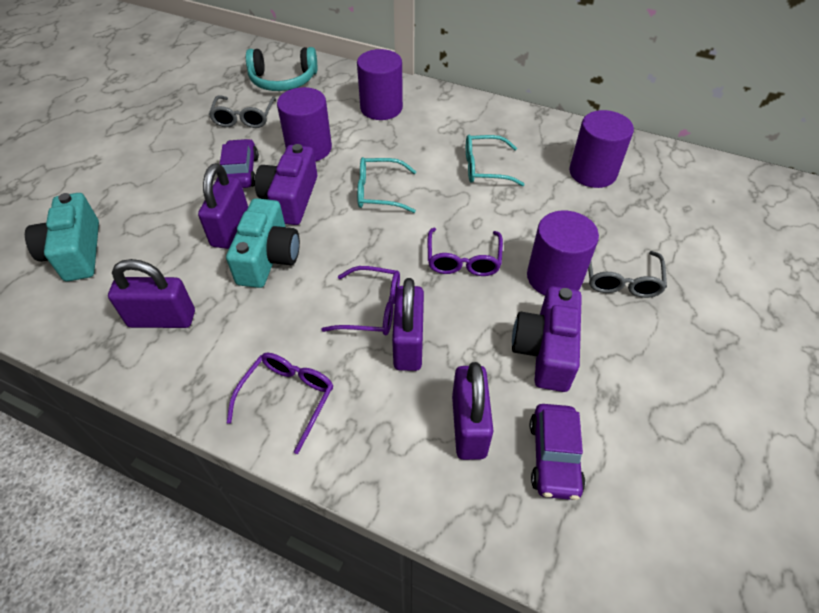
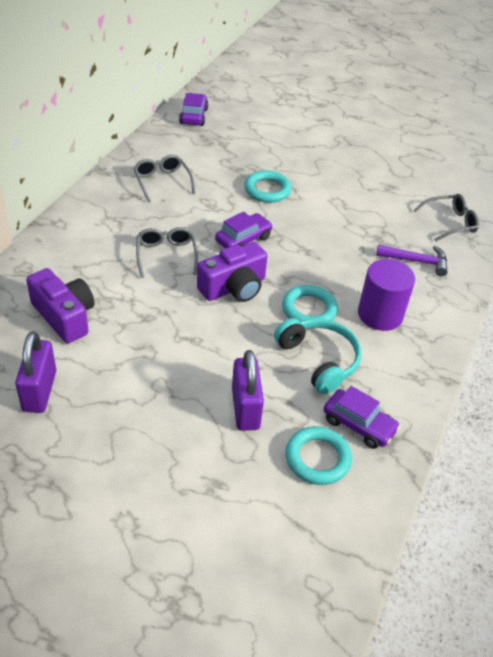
grey glasses: [209,95,276,128] [588,251,667,298] = 2 -> [133,155,195,203] [136,227,198,278] [414,194,479,242] = 3
purple car: [220,139,259,188] [530,404,585,500] = 2 -> [179,93,209,126] [215,212,273,248] [324,386,400,449] = 3
purple cylinder: [277,87,332,162] [357,49,403,120] [527,210,599,295] [569,110,634,188] = 4 -> [358,259,415,331] = 1
purple glasses: [227,353,333,454] [321,266,400,335] [428,228,503,276] = 3 -> none = 0
purple hammer: none = 0 -> [376,244,448,276] = 1
purple padlock: [108,259,195,328] [198,163,248,249] [392,278,424,371] [452,362,493,460] = 4 -> [15,331,56,413] [232,350,264,431] = 2
turquoise camera: [25,193,99,281] [226,198,300,288] = 2 -> none = 0
turquoise glasses: [357,157,416,213] [466,135,525,186] = 2 -> none = 0
turquoise ring: none = 0 -> [244,170,292,203] [282,285,338,321] [285,426,352,485] = 3

